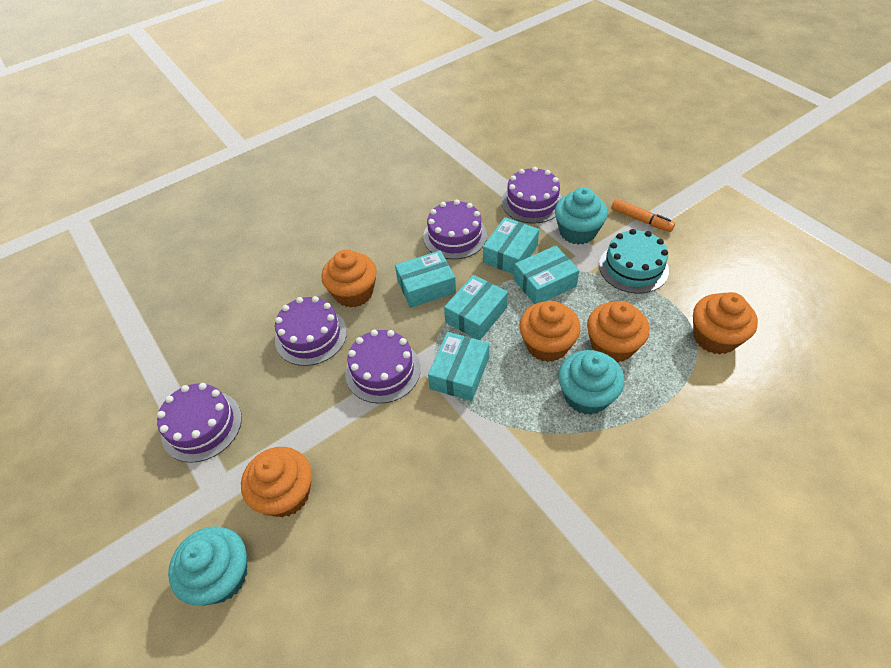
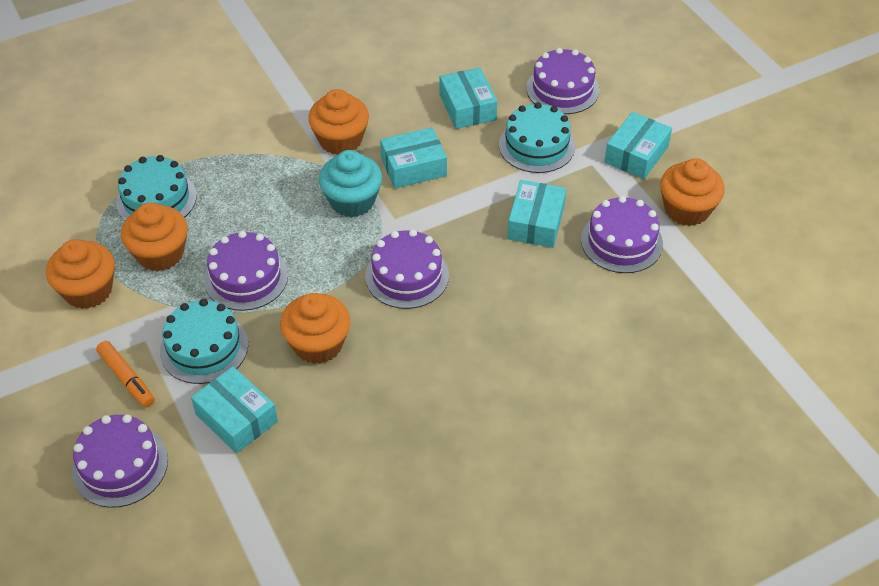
turquoise cake: [599,229,669,294] = 1 -> [116,155,197,221] [160,299,248,384] [499,102,575,173] = 3
turquoise cupcake: [168,526,247,606] [555,187,608,245] [559,350,624,415] = 3 -> [319,150,382,217] = 1

